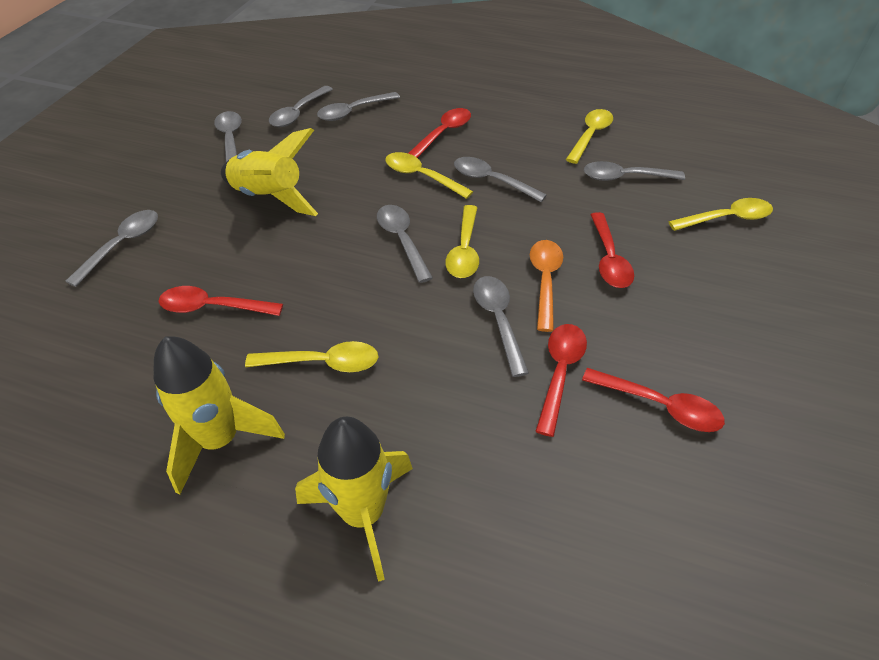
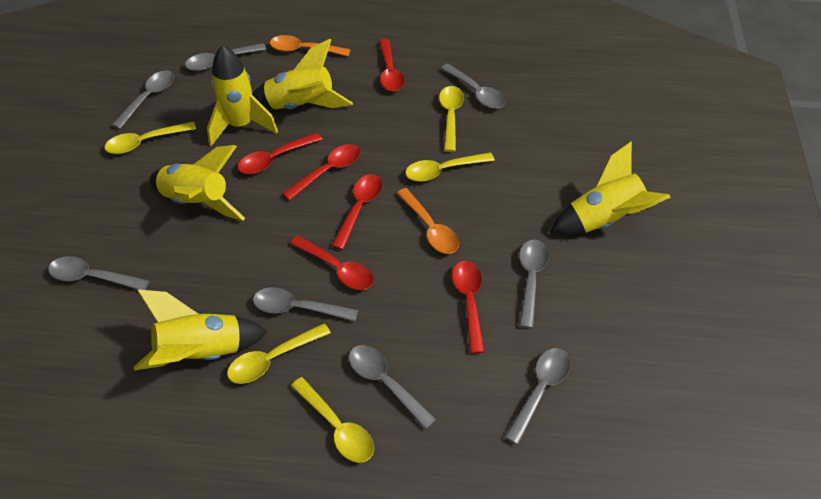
orange spoon: [530,240,563,332] = 1 -> [270,35,351,56] [397,188,459,254] = 2
red spoon: [158,286,283,316] [408,108,471,158] [535,324,587,437] [582,368,725,432] [590,212,634,288] = 5 -> [238,132,323,174] [282,144,361,200] [290,235,374,290] [332,174,382,250] [379,39,405,91] [452,261,485,354] = 6
yellow rocket: [154,336,285,495] [221,128,318,216] [295,417,413,582] = 3 -> [134,289,268,370] [150,145,245,221] [207,45,278,146] [252,39,353,109] [550,141,671,235] = 5

